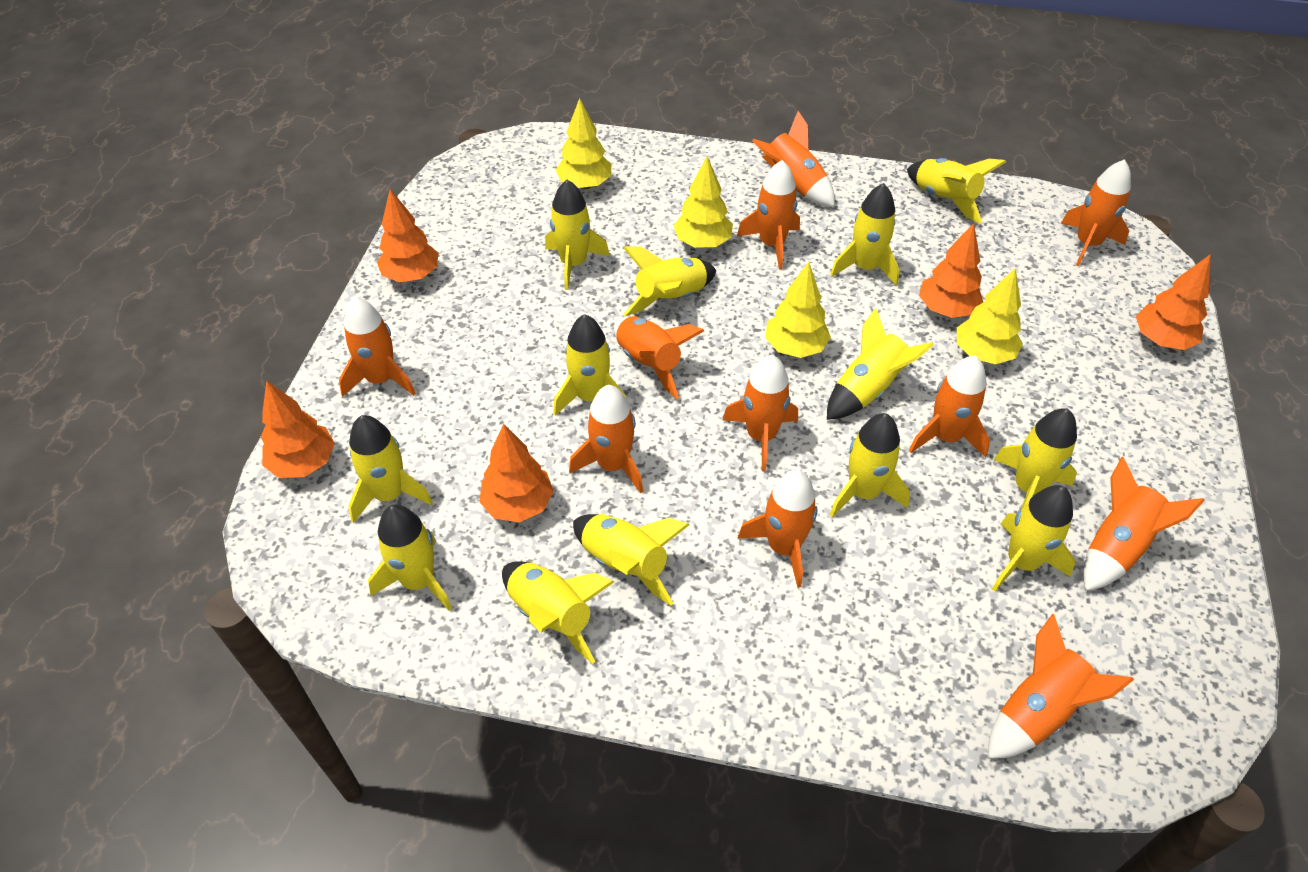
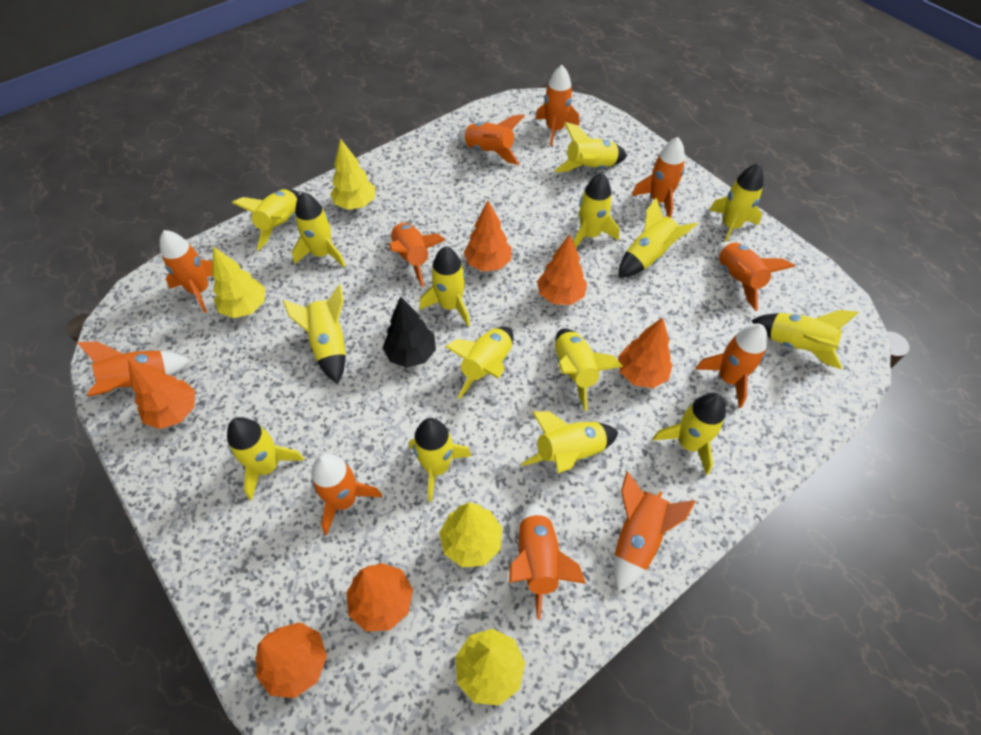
black tree: none = 0 -> [383,296,436,368] = 1
orange tree: [261,381,335,478] [377,189,438,282] [479,424,554,522] [919,223,983,318] [1136,254,1211,350] = 5 -> [128,359,195,429] [255,622,327,698] [346,563,413,631] [464,201,511,272] [537,234,587,305] [618,318,672,388] = 6
yellow rocket: [348,415,433,523] [368,505,452,611] [502,561,614,664] [545,180,610,290] [553,314,627,415] [573,514,690,606] [623,246,716,316] [827,308,934,420] [830,183,899,286] [830,413,910,517] [907,158,1006,224] [992,485,1075,592] [993,408,1077,510] = 13 -> [227,417,304,500] [232,189,299,250] [283,284,346,384] [292,192,346,267] [409,418,471,502] [420,246,470,326] [445,327,513,399] [521,411,619,473] [554,122,627,172] [555,328,623,411] [573,172,620,248] [618,197,697,277] [653,393,726,475] [710,163,763,242] [751,310,859,370] = 15

